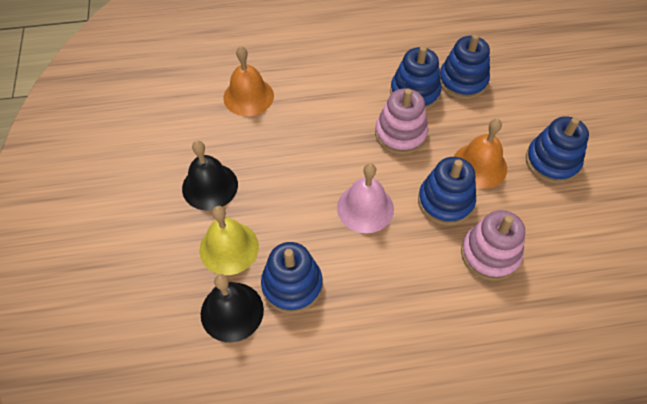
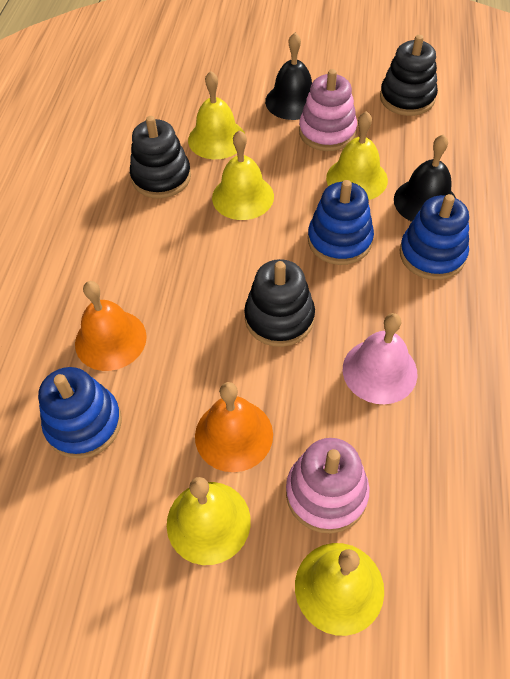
black stacking toy: none = 0 -> [130,116,191,199] [244,259,315,347] [380,35,438,116] = 3
blue stacking toy: [261,242,323,314] [390,46,441,110] [418,157,476,225] [440,34,490,100] [526,116,589,184] = 5 -> [38,367,122,459] [308,180,374,265] [399,194,469,280] = 3
yellow bell: [199,206,259,275] = 1 -> [167,477,251,565] [188,71,245,159] [212,130,274,220] [295,543,384,636] [326,111,388,200] = 5

